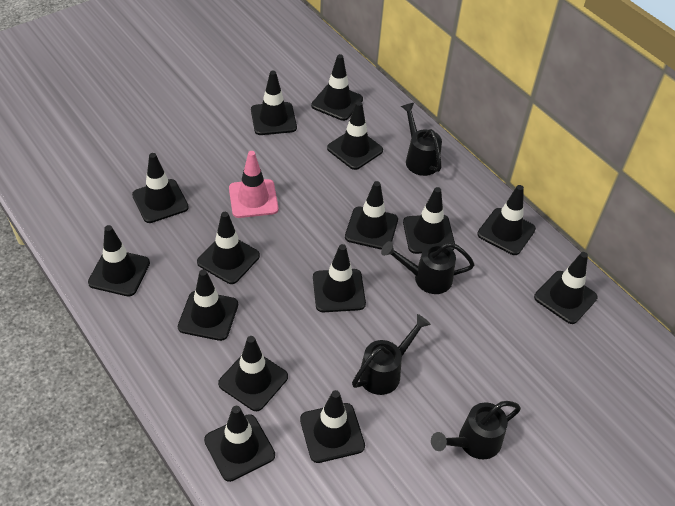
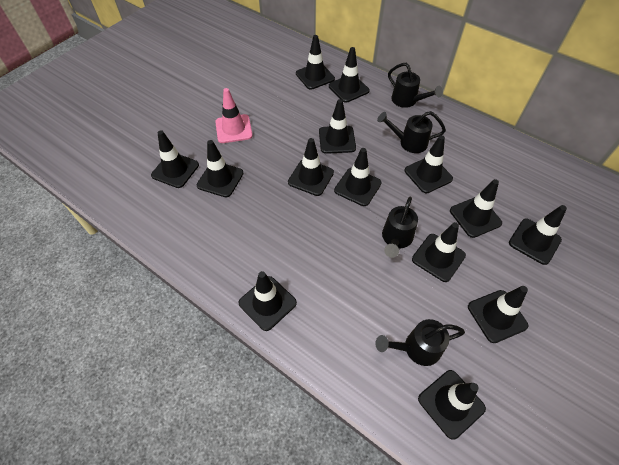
black traffic cone: [88,225,150,296] [132,153,189,223] [178,269,238,341] [197,212,260,284] [204,406,275,482] [218,336,288,411] [251,71,297,135] [300,390,365,463] [311,54,363,121] [313,244,366,312] [327,101,383,170] [345,181,398,250] [403,187,455,254] [477,185,536,255] [534,252,598,324] = 15 -> [151,130,199,188] [196,140,244,197] [238,271,297,331] [288,138,334,196] [296,35,335,90] [319,99,356,154] [329,47,369,103] [334,148,382,206] [405,135,453,193] [412,222,466,282] [418,370,486,440] [450,179,502,238] [468,286,529,343] [509,205,567,265] = 14

